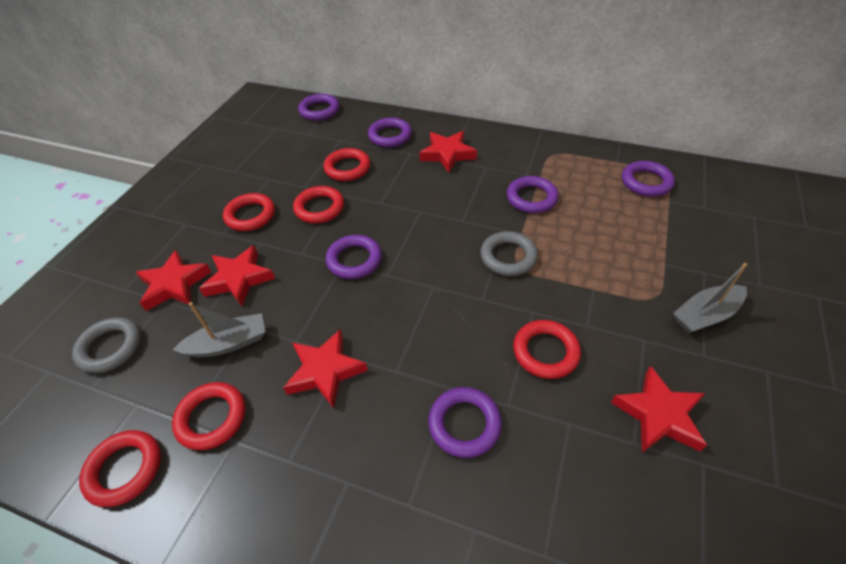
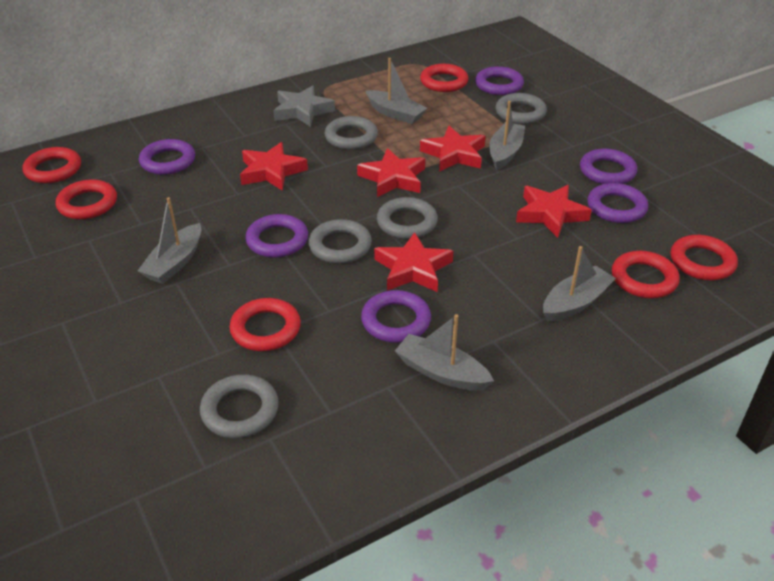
grey boat: [173,302,265,357] [673,263,747,333] = 2 -> [138,197,202,284] [366,58,427,124] [395,314,494,391] [489,101,525,170] [543,246,616,322] = 5
grey ring: [72,317,141,373] [480,231,538,276] = 2 -> [200,374,279,438] [309,219,372,264] [325,116,378,149] [377,197,438,239] [496,93,547,124] = 5
grey star: none = 0 -> [273,85,335,127] = 1

